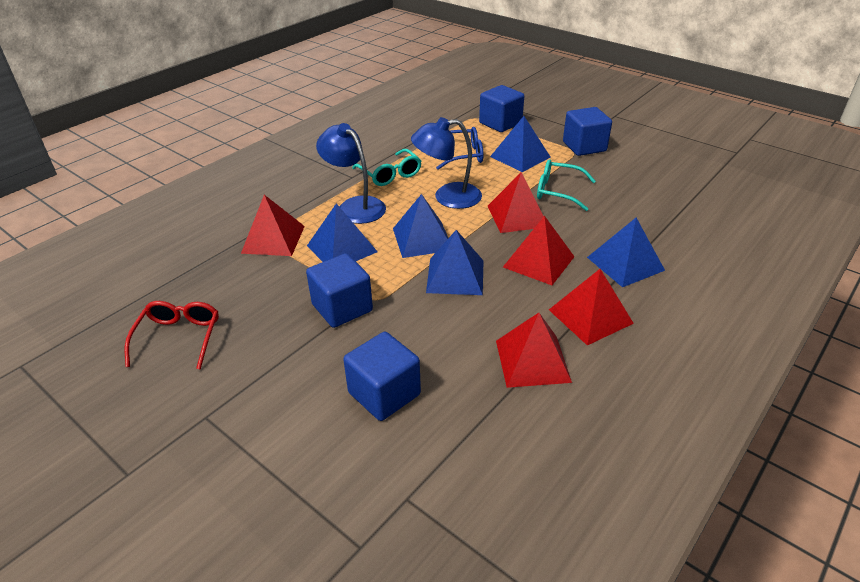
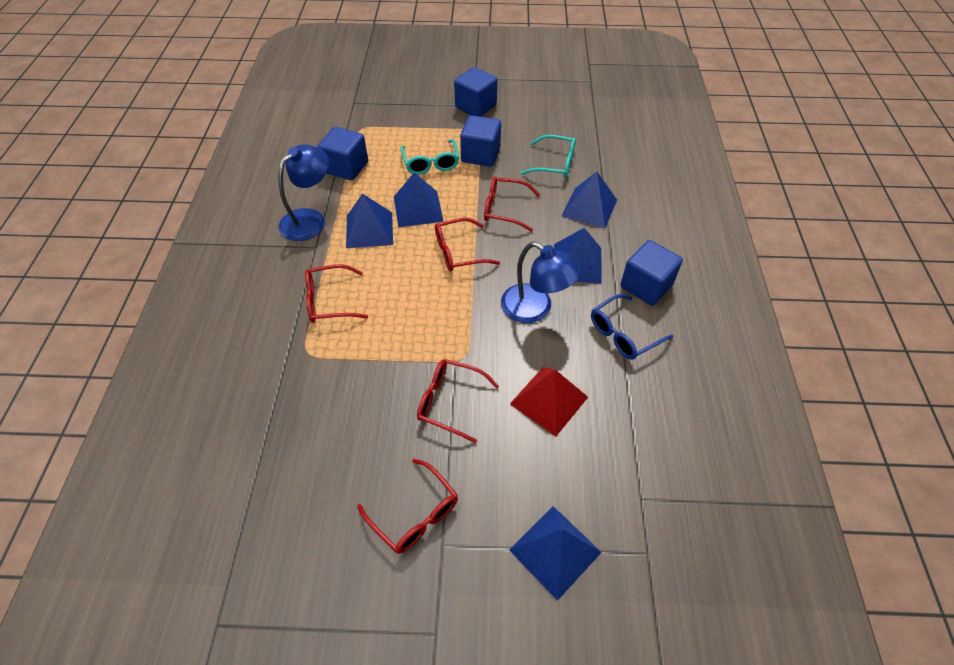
red glasses: [125,301,219,370] = 1 -> [305,264,368,323] [357,459,458,554] [417,359,499,443] [435,218,500,272] [484,177,540,232] = 5
red pyramid: [241,195,305,256] [488,172,544,233] [496,313,572,388] [503,216,575,285] [549,269,634,345] = 5 -> [510,367,588,436] = 1

